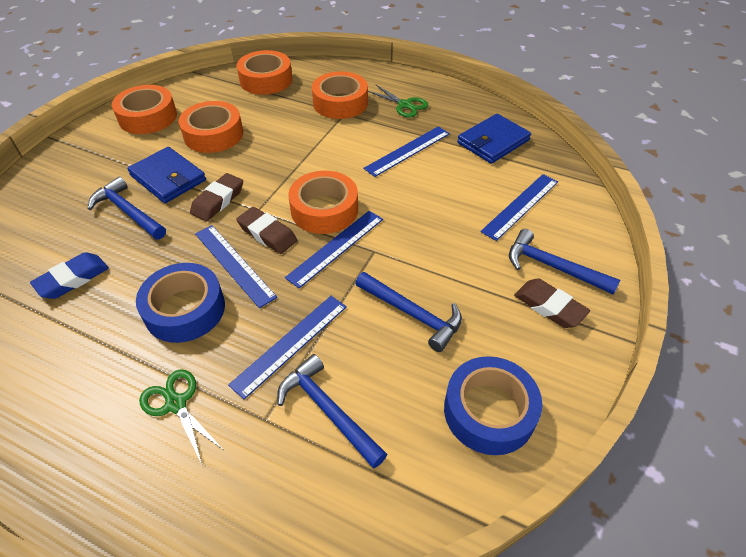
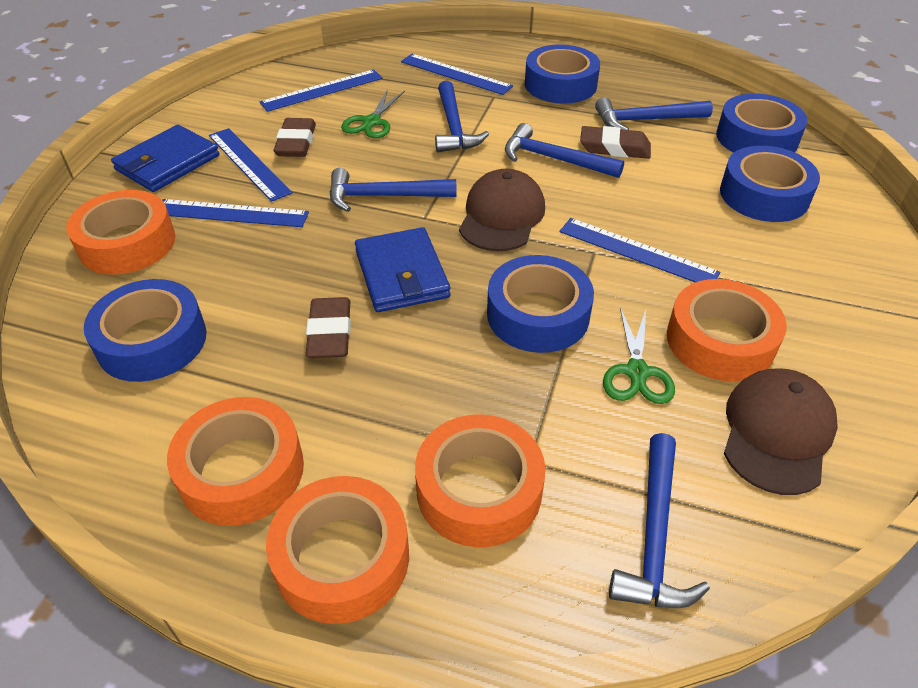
blue eraser: [30,252,109,299] = 1 -> none = 0
blue hammer: [88,176,166,240] [277,354,387,468] [355,272,462,352] [509,229,620,295] = 4 -> [329,168,456,212] [435,81,489,152] [505,123,624,178] [595,97,713,130] [609,433,710,608] = 5
blue tape: [136,263,225,343] [444,356,542,455] = 2 -> [84,279,207,382] [487,255,594,353] [525,44,600,103] [717,93,808,153] [720,146,820,222] = 5
brown cap: none = 0 -> [459,169,545,251] [724,369,838,495] = 2

